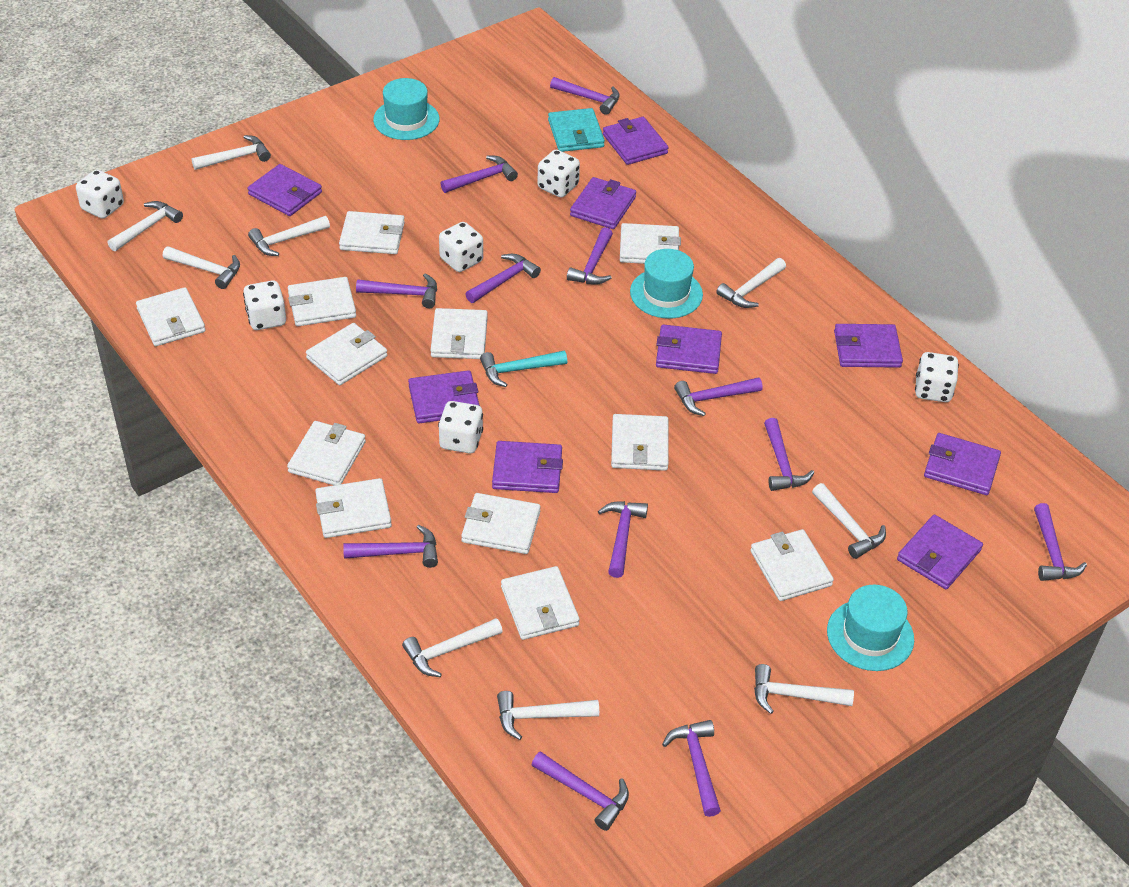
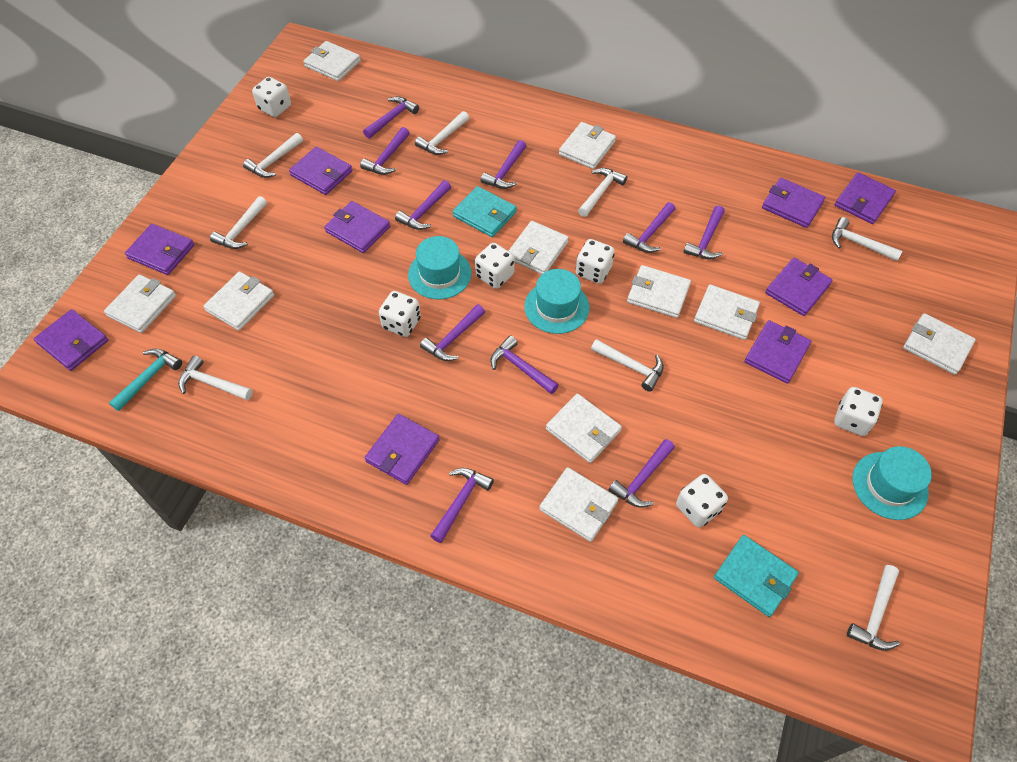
purple hammer: [343,525,438,568] [356,273,437,308] [440,155,518,193] [466,254,541,303] [532,751,629,831] [550,77,620,115] [567,227,613,285] [598,501,648,578] [662,720,721,817] [674,377,763,416] [764,418,814,491] [1034,503,1087,581] = 12 -> [360,127,410,175] [363,96,419,138] [395,180,451,230] [420,304,485,361] [430,468,494,543] [481,140,526,189] [491,335,559,394] [608,439,675,508] [623,202,675,253] [683,206,725,259] = 10
turquoise wallet: [548,108,605,152] = 1 -> [453,186,517,237] [714,535,799,617] = 2
white hammer: [107,201,183,251] [163,246,240,289] [191,135,271,170] [248,216,330,256] [402,618,503,677] [497,691,599,740] [716,258,786,308] [754,664,854,714] [812,483,886,559] = 9 -> [178,356,253,401] [210,196,267,249] [243,133,303,178] [415,111,469,155] [578,168,628,217] [591,339,664,392] [832,217,903,261] [847,565,900,651] = 8
white wallet: [136,287,205,346] [287,421,366,485] [288,277,356,326] [306,323,387,385] [315,478,392,538] [339,211,405,254] [431,308,488,359] [461,493,541,554] [501,566,580,640] [611,414,669,471] [620,223,681,264] [750,529,834,601] = 12 -> [104,274,176,333] [203,271,274,331] [303,41,361,81] [509,221,569,274] [539,467,619,542] [546,394,622,463] [559,122,616,169] [627,265,691,318] [694,284,760,340] [903,313,976,375] = 10

